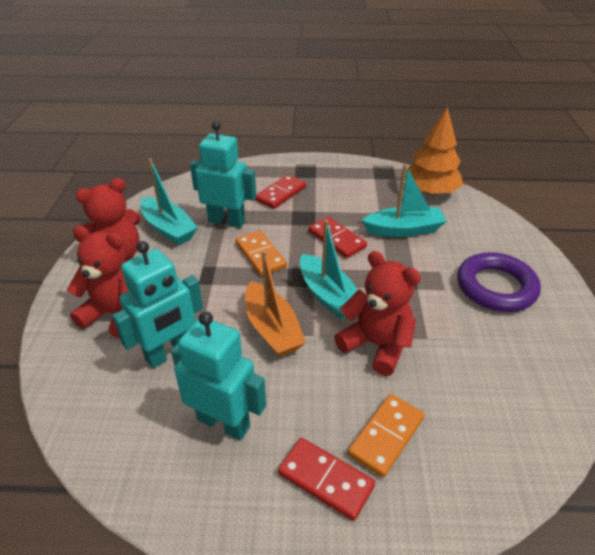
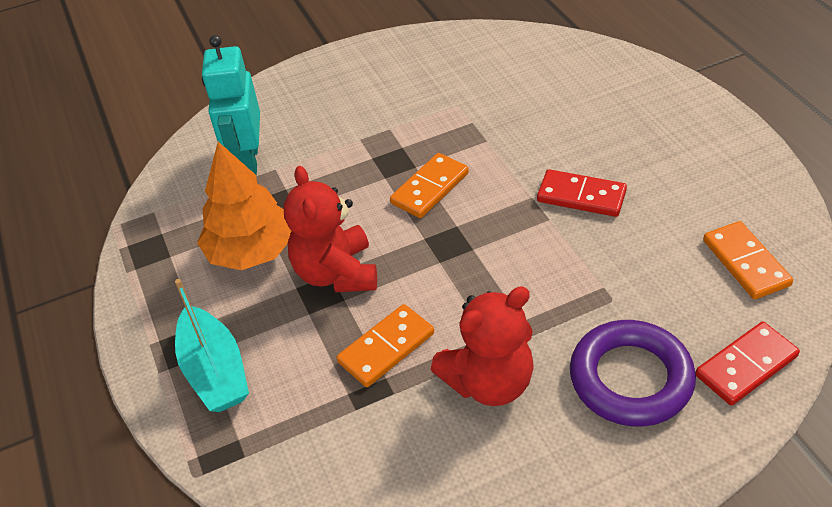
orange boat: [245,250,306,357] = 1 -> none = 0
orange domino: [235,231,287,276] [348,394,424,477] = 2 -> [337,304,434,387] [390,153,469,218] [703,221,793,299] = 3
red domino: [255,175,306,209] [278,438,375,521] [308,217,367,258] = 3 -> [537,169,627,217] [695,322,800,406] = 2
red teddy bear: [67,226,129,338] [74,178,141,262] [334,251,421,376] = 3 -> [284,166,377,292] [431,286,534,406] = 2
turquoise boat: [140,158,198,245] [300,220,358,320] [362,164,447,237] = 3 -> [175,279,249,412] = 1
turquoise robot: [112,241,203,368] [171,312,266,440] [190,121,256,228] = 3 -> [202,35,260,175] = 1

